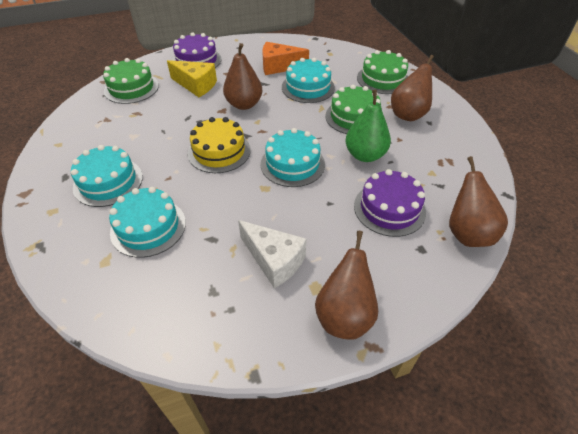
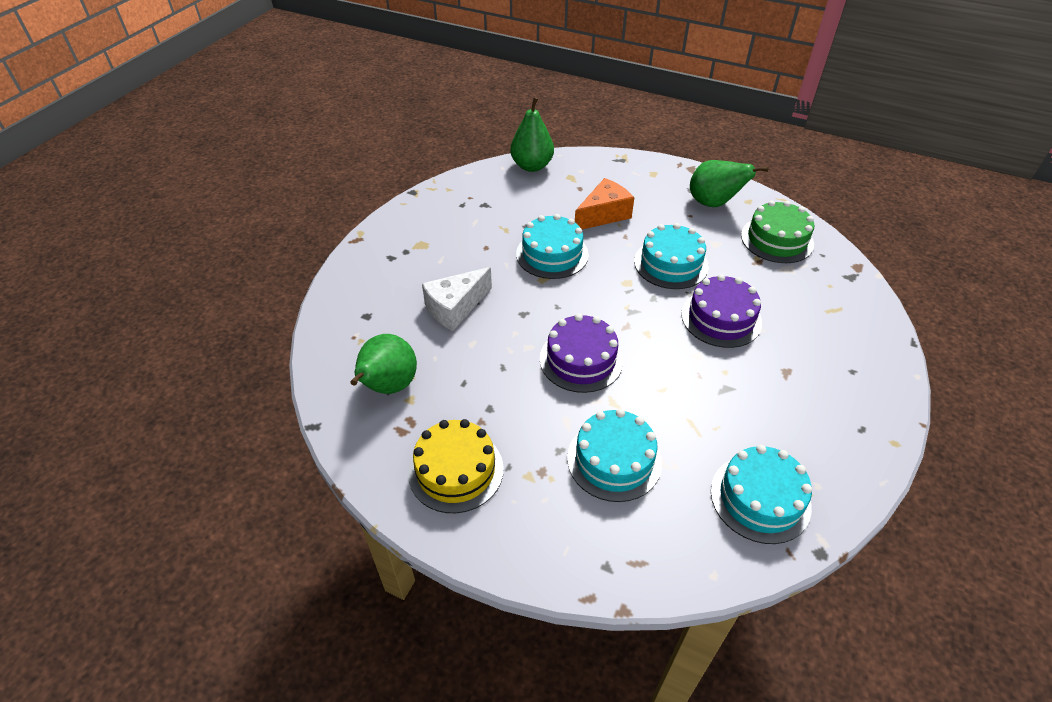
brown pear: [223,43,262,110] [315,231,378,340] [391,55,434,121] [449,156,508,247] = 4 -> none = 0
green cake: [103,58,159,104] [325,84,381,134] [357,50,408,94] = 3 -> [741,201,814,263] = 1
green pear: [345,90,391,162] = 1 -> [350,334,417,394] [510,97,554,172] [690,160,768,207] = 3
yellow cheese: [167,60,217,97] = 1 -> none = 0

